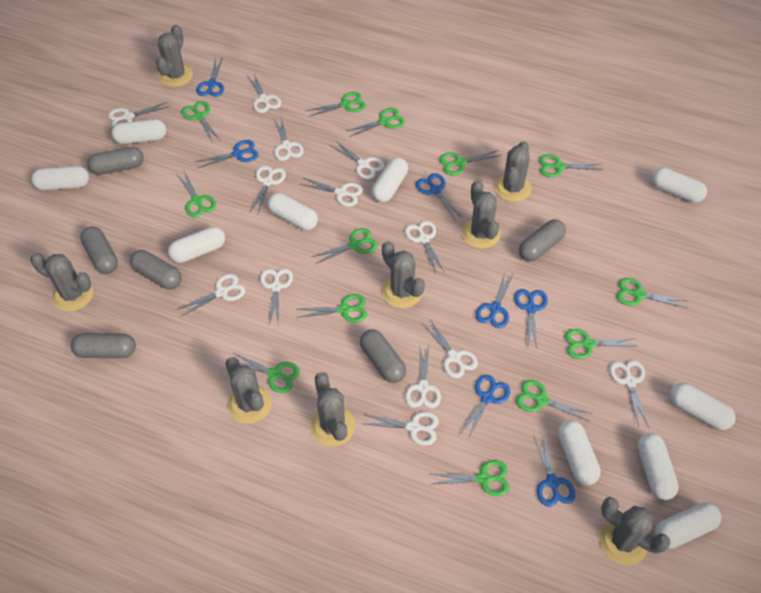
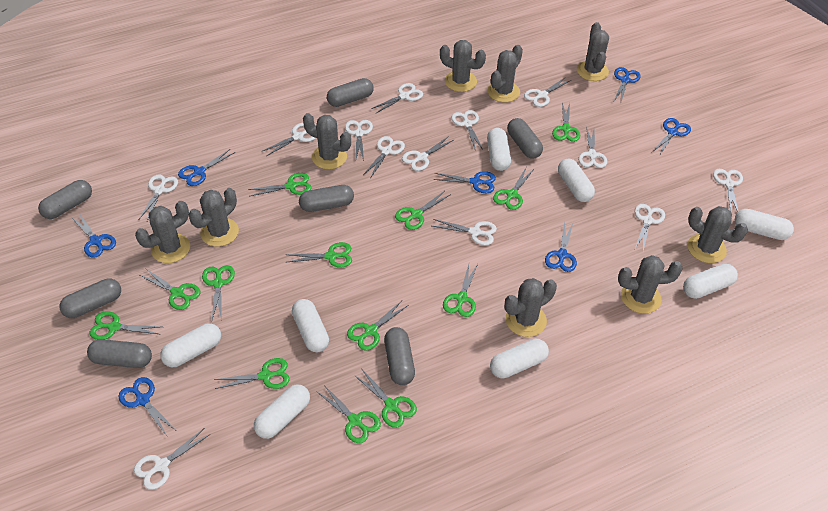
grey cactus: [30,253,93,312] [156,25,193,87] [225,357,272,424] [310,372,355,446] [382,241,425,308] [462,180,500,249] [494,141,532,202] [599,497,671,565] = 8 -> [135,201,190,263] [189,188,239,247] [303,113,351,169] [440,40,486,92] [487,45,523,102] [505,278,557,337] [577,22,609,81] [618,255,683,314] [688,206,748,263] = 9
grey capsule: [71,333,136,358] [80,226,118,274] [87,147,144,175] [130,250,182,290] [360,329,406,383] [519,219,566,261] = 6 -> [38,180,92,219] [59,278,121,318] [87,339,152,368] [299,185,354,212] [327,78,374,107] [384,327,415,385] [507,118,543,159] = 7
white capsule: [31,166,89,190] [111,119,166,144] [168,227,225,263] [267,193,318,230] [372,157,408,202] [558,420,601,485] [637,433,679,500] [651,168,707,203] [654,502,721,549] [670,383,736,430] = 10 -> [160,323,221,367] [254,384,310,439] [292,299,329,352] [487,128,511,171] [490,339,549,379] [558,159,595,202] [683,264,738,299] [735,209,794,240] = 8

